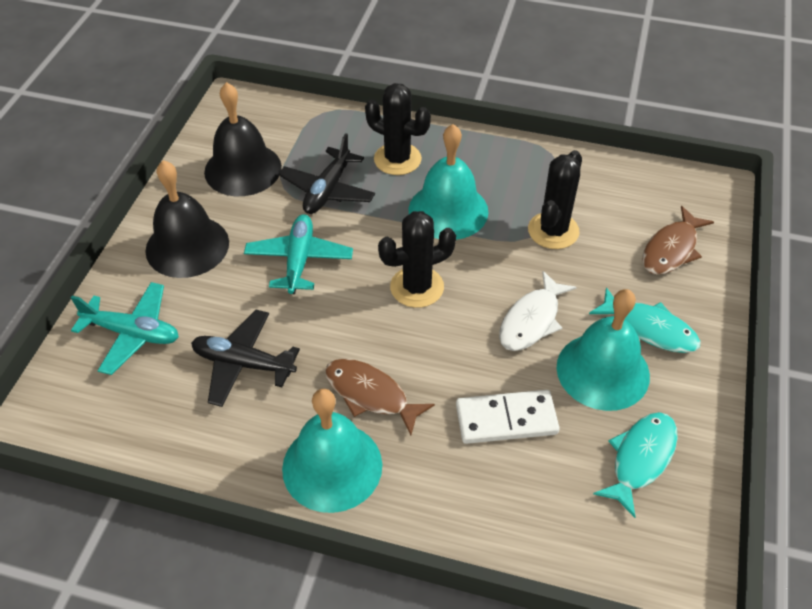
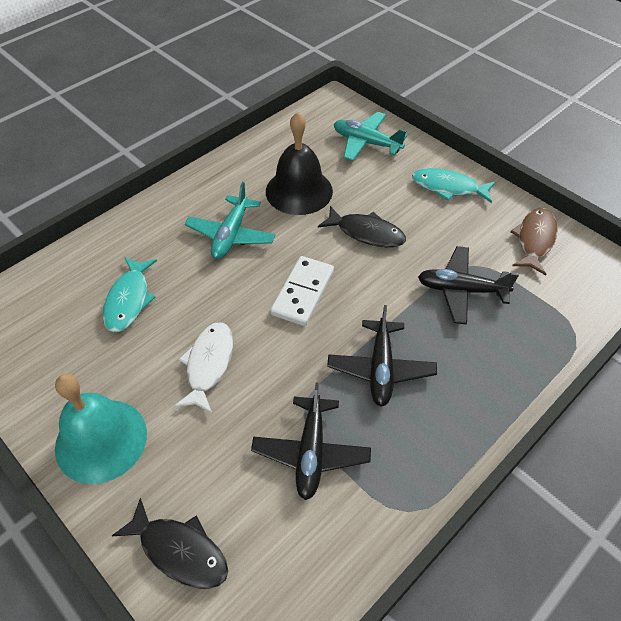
black bell: [145,160,229,278] [204,82,282,196] = 2 -> [266,112,333,215] = 1
black cactus: [365,83,431,175] [378,211,456,308] [528,150,582,249] = 3 -> none = 0
black fish: none = 0 -> [112,498,228,589] [318,206,406,247] = 2
black plane: [191,310,300,407] [278,133,375,214] = 2 -> [251,382,371,500] [327,305,437,407] [418,246,519,325] = 3
brown fish: [325,359,435,435] [642,206,714,275] = 2 -> [510,208,558,275] = 1
turquoise bell: [282,389,382,513] [409,124,488,240] [556,289,650,411] = 3 -> [55,374,147,484] = 1

